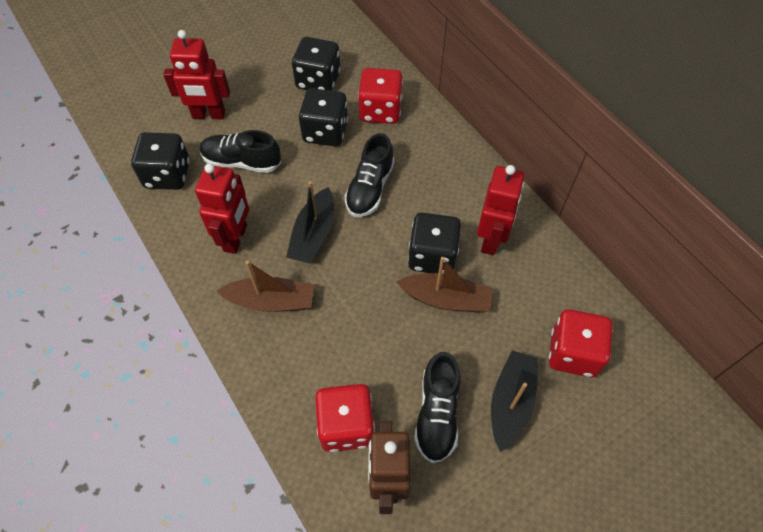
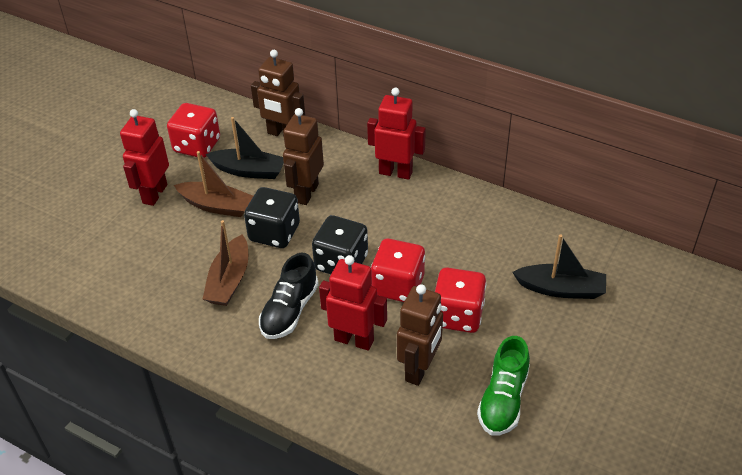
black dice: [131,132,190,190] [292,37,341,91] [299,88,348,146] [408,213,461,274] = 4 -> [244,187,300,248] [312,215,368,274] = 2
black shoe: [200,130,281,173] [344,133,395,217] [414,352,460,463] = 3 -> [259,252,319,339] = 1
brown robot: [368,421,411,514] = 1 -> [251,50,305,136] [283,108,324,205] [397,284,443,386] = 3
green shoe: none = 0 -> [477,336,530,436] = 1

